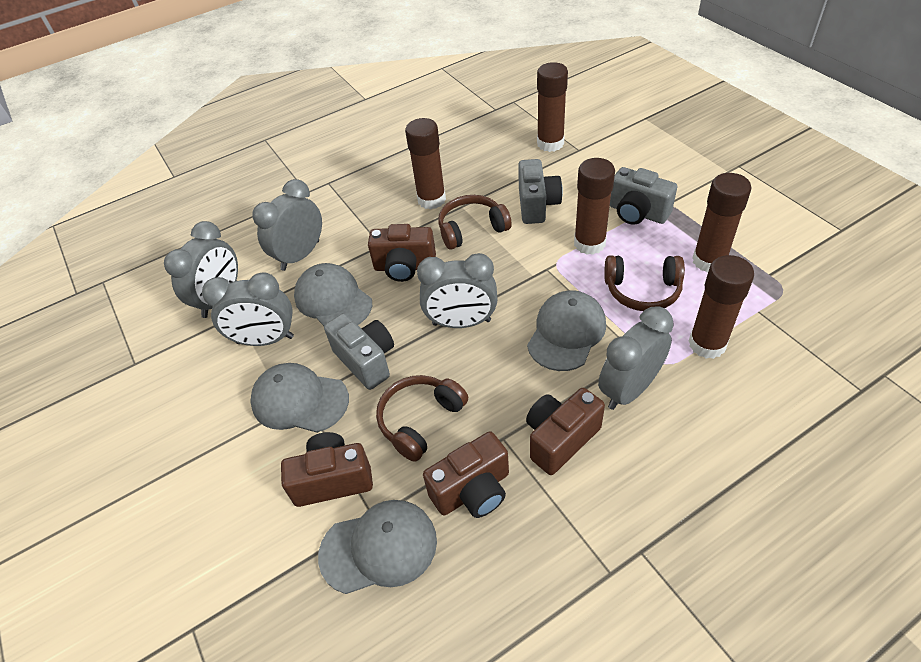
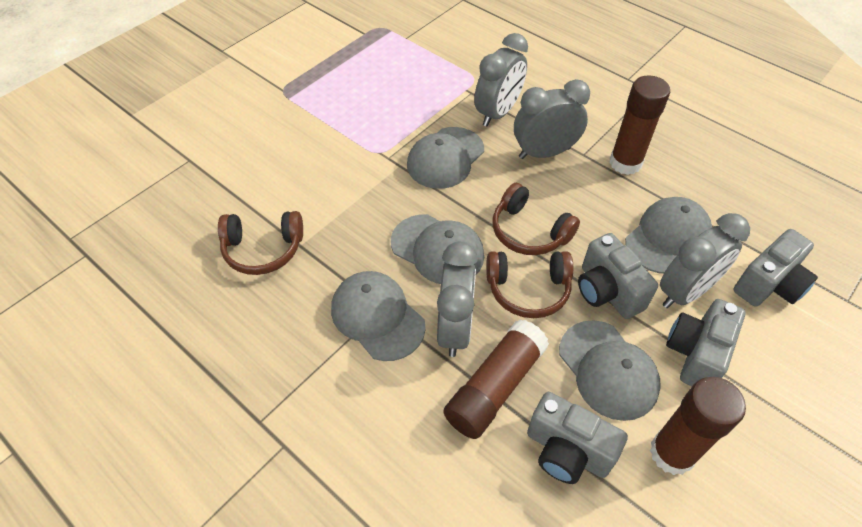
brown camera: [281,432,373,507] [368,224,436,282] [423,431,509,518] [526,388,605,475] = 4 -> none = 0
brown glue stick: [405,118,446,209] [537,62,568,152] [574,158,615,255] [689,255,754,359] [693,173,752,273] = 5 -> [443,319,549,439] [609,75,670,175] [650,377,746,475] = 3
grey camera: [324,313,394,390] [518,159,563,224] [610,167,677,225] = 3 -> [527,392,628,484] [578,233,658,319] [666,299,746,386] [733,229,818,307] = 4
grey cap: [250,363,349,433] [294,263,372,326] [318,500,437,594] [527,290,606,371] = 4 -> [331,271,426,361] [391,214,484,284] [407,127,484,189] [559,320,661,421] [625,197,712,274] = 5
grey clock: [164,221,238,318] [202,272,294,346] [252,179,322,271] [417,253,497,328] [598,306,674,410] = 5 -> [437,241,478,357] [474,33,528,127] [514,79,590,159] [660,213,750,308] = 4

